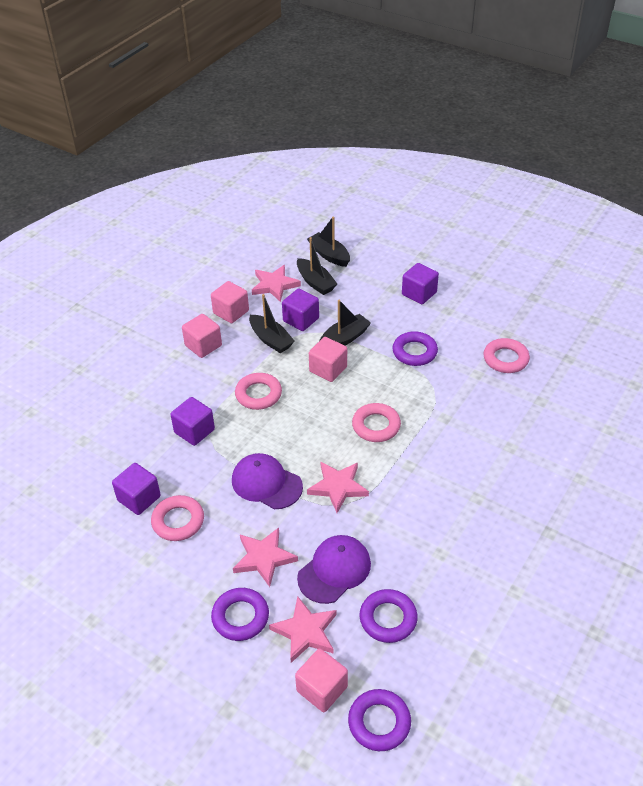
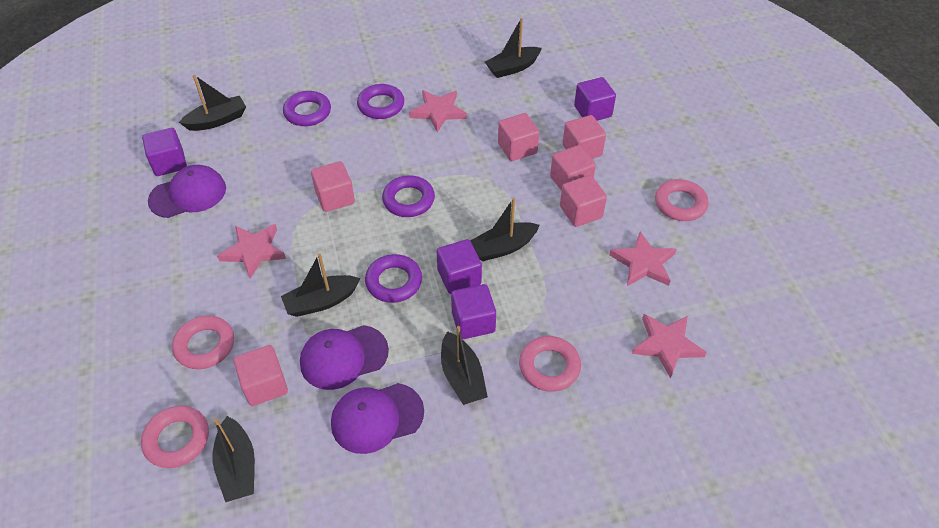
black boat: [249,294,294,353] [297,237,337,295] [307,216,350,267] [319,300,371,345] = 4 -> [179,75,246,131] [213,416,255,502] [281,253,360,317] [441,326,488,405] [470,198,540,261] [485,18,542,78] = 6
pink cube: [182,314,222,358] [211,281,249,323] [295,649,348,712] [309,337,347,382] = 4 -> [234,345,288,406] [311,161,355,212] [498,113,539,161] [550,145,596,191] [560,175,607,227] [563,115,606,159] = 6
purple cap: [232,453,303,509] [297,535,371,604] = 2 -> [148,165,226,218] [300,325,389,390] [331,383,424,454] = 3

